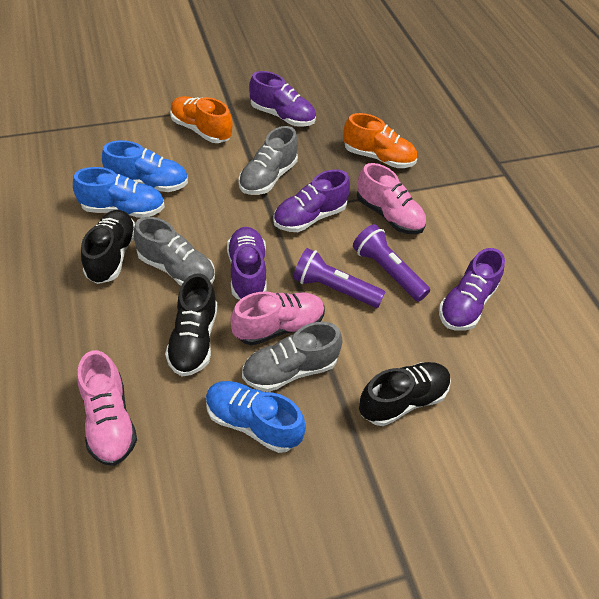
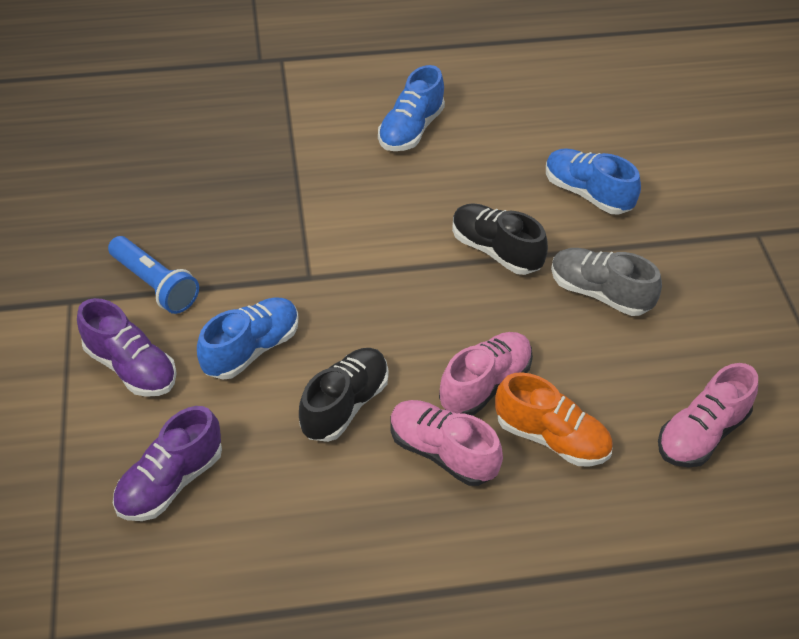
black shoe: [81,210,135,284] [165,273,217,376] [359,362,451,426] = 3 -> [299,348,389,442] [452,203,548,275] = 2
blue flashlight: none = 0 -> [108,236,199,314] = 1
grey shoe: [133,217,215,285] [238,126,298,195] [242,322,343,392] = 3 -> [551,248,662,316] = 1
orange shoe: [170,96,233,143] [343,113,417,168] = 2 -> [495,372,613,466] = 1
purple flashlight: [293,248,385,308] [353,224,430,302] = 2 -> none = 0
purple shoe: [227,227,267,300] [249,71,316,127] [273,169,350,232] [439,248,505,331] = 4 -> [77,298,177,397] [113,406,222,521] = 2

